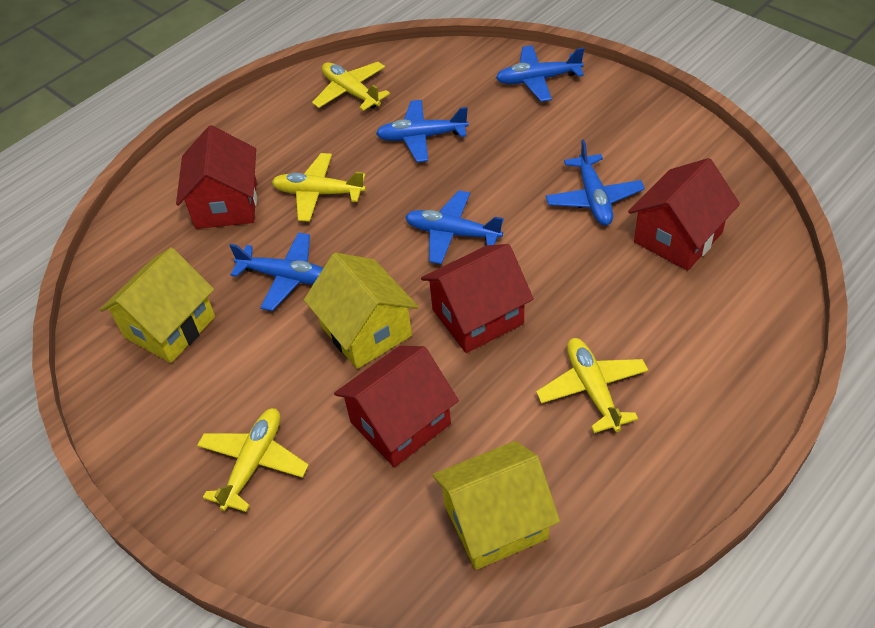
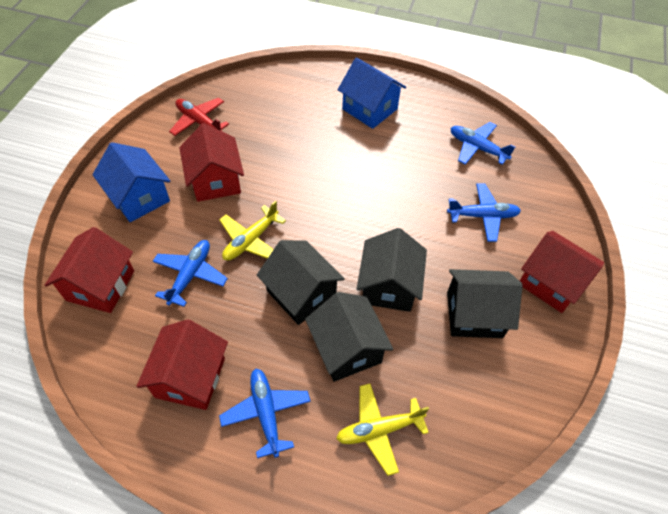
black house: none = 0 -> [257,240,345,325] [305,292,393,382] [357,228,427,312] [447,269,523,338] = 4
blue house: none = 0 -> [92,142,170,222] [338,57,406,129] = 2
blue plane: [229,232,323,311] [376,100,469,162] [405,190,504,264] [496,45,584,102] [546,139,645,226] = 5 -> [153,240,228,307] [219,369,311,458] [447,183,521,242] [451,122,515,165] = 4
red plane: none = 0 -> [169,98,229,136] = 1
yellow house: [100,247,215,363] [304,253,418,369] [433,441,560,570] = 3 -> none = 0
yellow plane: [197,408,309,512] [272,153,366,222] [312,62,390,111] [536,338,649,433] = 4 -> [219,201,286,261] [336,384,429,476] = 2

